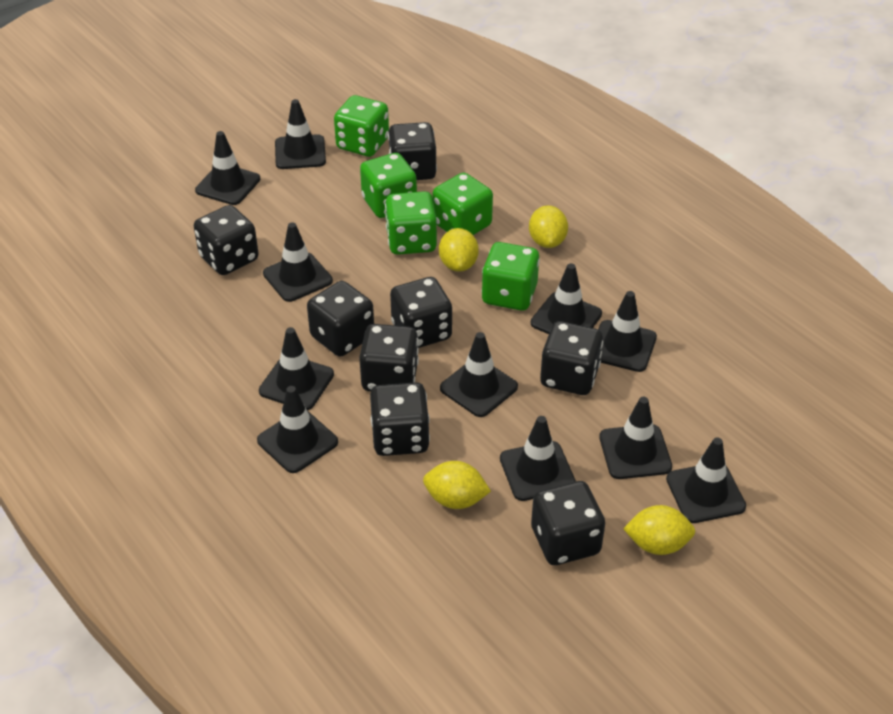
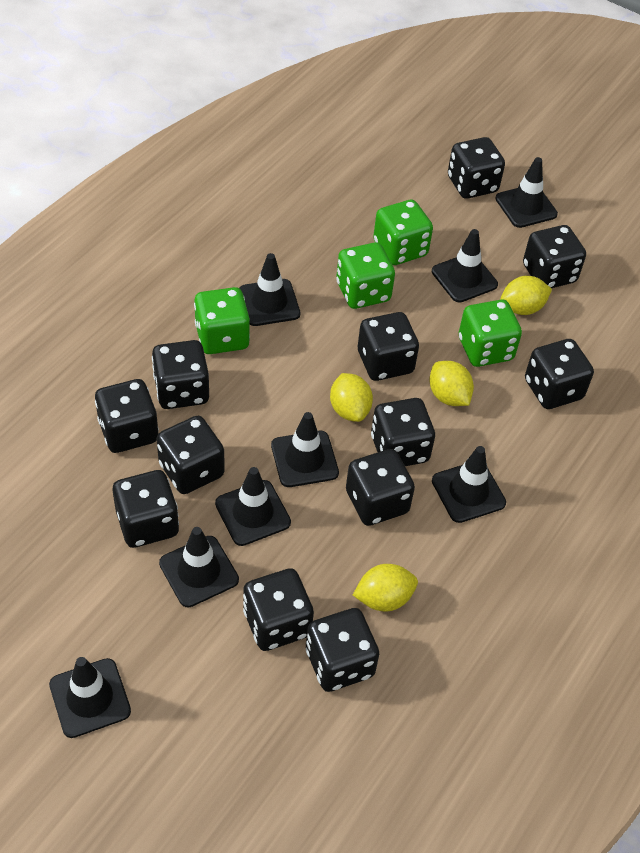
black dice: [194,205,259,275] [307,281,374,357] [359,324,419,392] [370,382,430,456] [388,122,437,180] [390,277,452,348] [531,481,605,565] [540,321,603,395] = 8 -> [95,379,159,453] [113,470,179,548] [152,340,209,409] [157,416,225,494] [243,568,314,651] [306,608,379,692] [346,449,415,526] [358,312,419,381] [371,398,435,466] [448,137,505,199] [523,225,586,288] [525,339,594,409] = 12
black traffic cone: [195,131,260,205] [257,386,338,473] [259,327,334,410] [263,222,333,302] [275,99,326,169] [440,332,518,417] [500,416,576,501] [531,263,602,334] [598,291,657,372] [599,397,672,479] [666,438,746,523] = 11 -> [49,657,131,738] [159,527,239,607] [215,467,291,546] [239,253,300,326] [271,412,339,487] [432,229,498,303] [432,446,506,523] [495,157,558,228] = 8
green dice: [334,95,389,157] [360,153,417,218] [385,191,437,255] [433,173,493,235] [481,242,540,311] = 5 -> [194,287,250,354] [336,242,395,309] [373,200,433,265] [459,300,522,367] = 4

